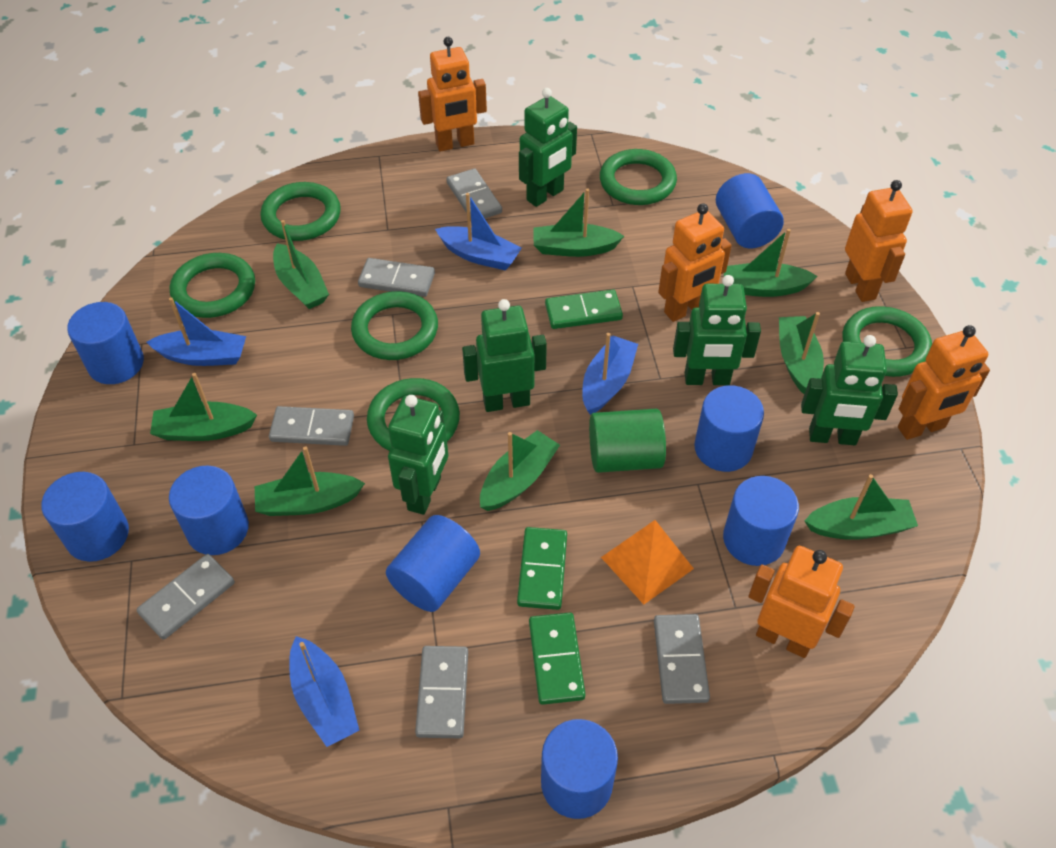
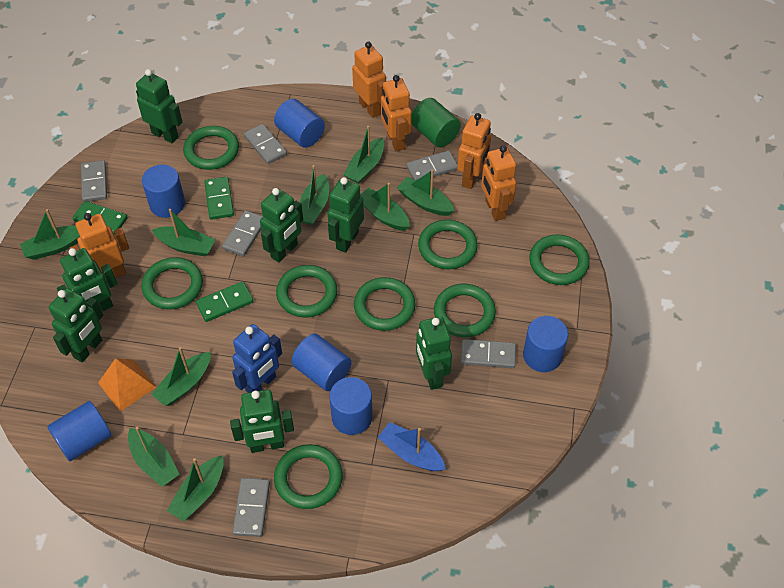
blue boat: [146,297,246,366] [289,636,359,747] [435,193,522,270] [582,333,638,415] = 4 -> [378,422,446,471] = 1
blue cylinder: [41,472,129,562] [67,302,144,384] [169,466,249,555] [386,515,480,612] [541,719,618,819] [694,385,764,472] [716,173,784,248] [723,476,799,566] = 8 -> [47,401,111,461] [142,165,185,218] [274,99,325,148] [291,334,351,391] [329,377,373,435] [523,316,568,372] = 6
blue robot: none = 0 -> [232,324,282,393] = 1
green boat: [150,373,257,441] [255,446,365,516] [273,220,329,309] [480,430,560,511] [534,188,624,257] [724,229,818,297] [779,312,824,394] [805,474,918,540] = 8 -> [20,209,80,260] [128,427,180,487] [151,347,211,406] [152,209,215,256] [167,455,224,522] [300,165,329,225] [343,126,384,184] [360,183,410,231] [397,169,454,216] = 9
green ring: [170,253,255,318] [260,182,341,241] [351,291,438,360] [367,378,460,451] [600,149,677,205] [842,306,932,377] = 6 -> [141,257,203,310] [183,126,239,170] [274,444,343,509] [276,265,337,318] [354,277,415,331] [418,220,478,269] [434,284,496,337] [529,234,590,285] = 8
green robot: [388,395,448,515] [462,299,547,412] [519,88,577,207] [673,275,761,385] [801,335,898,445] = 5 -> [48,288,103,362] [57,248,117,311] [136,69,182,143] [230,390,294,453] [260,188,303,262] [328,177,364,253] [416,316,452,390] = 7

